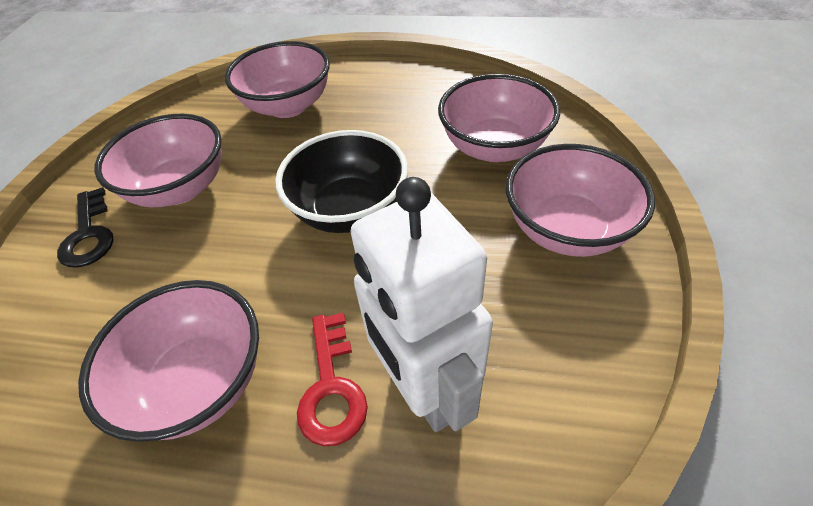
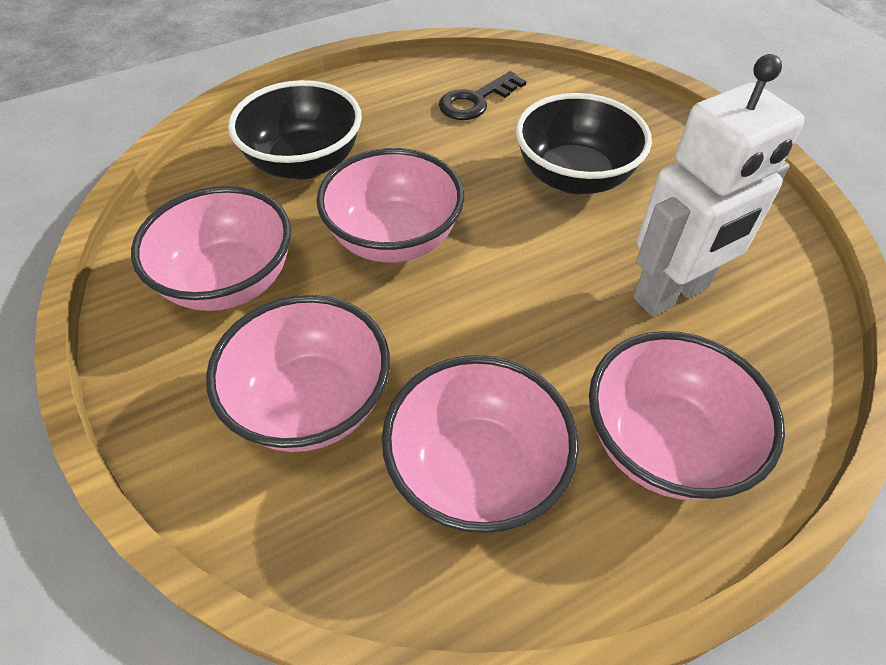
black bowl: [275,130,408,233] = 1 -> [228,80,362,179] [516,93,652,194] = 2
red key: [297,313,368,447] = 1 -> none = 0

